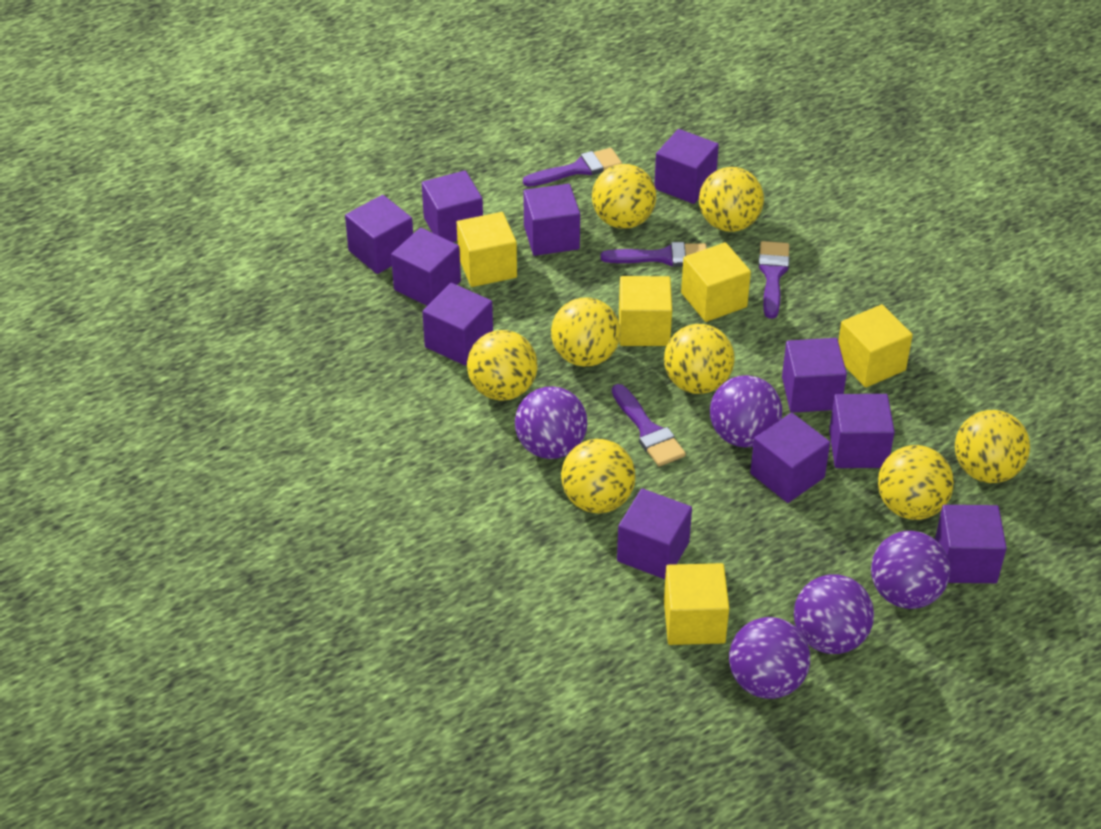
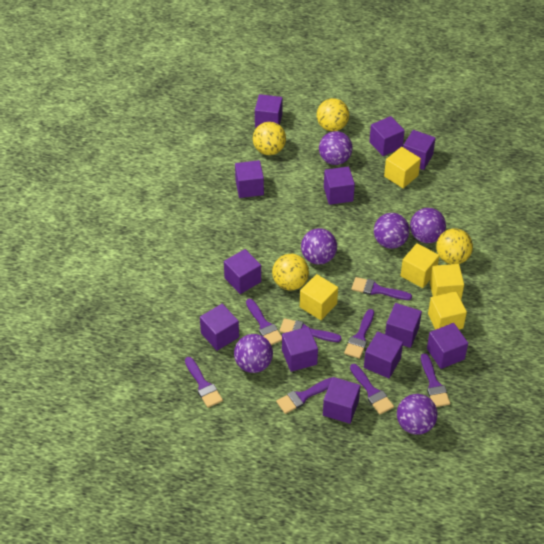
purple ball: [515,386,587,459] [710,375,782,448] [729,617,810,699] [794,574,874,654] [871,531,950,609] = 5 -> [234,334,273,373] [301,228,337,265] [319,131,353,165] [374,213,410,249] [397,394,438,435] [410,208,446,243] = 6
purple brush: [523,148,622,187] [601,242,707,267] [612,384,686,467] [758,241,790,319] = 4 -> [185,357,223,408] [246,299,282,345] [276,377,332,414] [279,318,342,342] [344,309,374,359] [350,364,394,415] [352,277,412,300] [421,353,450,407] = 8
purple cube: [345,195,413,274] [391,228,461,306] [422,171,483,242] [422,283,493,366] [523,184,580,256] [617,488,692,579] [654,129,719,204] [750,413,830,503] [782,338,847,413] [829,394,895,468] [935,505,1007,583] = 11 -> [200,304,239,351] [224,249,261,294] [235,160,264,198] [255,94,283,128] [282,327,318,372] [323,377,361,424] [324,166,355,205] [364,332,403,378] [369,116,405,156] [385,303,422,348] [403,130,436,170] [427,323,468,369] = 12
yellow ball: [467,330,537,401] [551,297,620,367] [561,439,636,513] [592,164,656,229] [664,324,735,394] [699,167,764,232] [878,445,954,520] [955,410,1030,483] = 8 -> [253,122,286,155] [272,254,309,290] [317,98,349,131] [436,228,473,264] = 4

